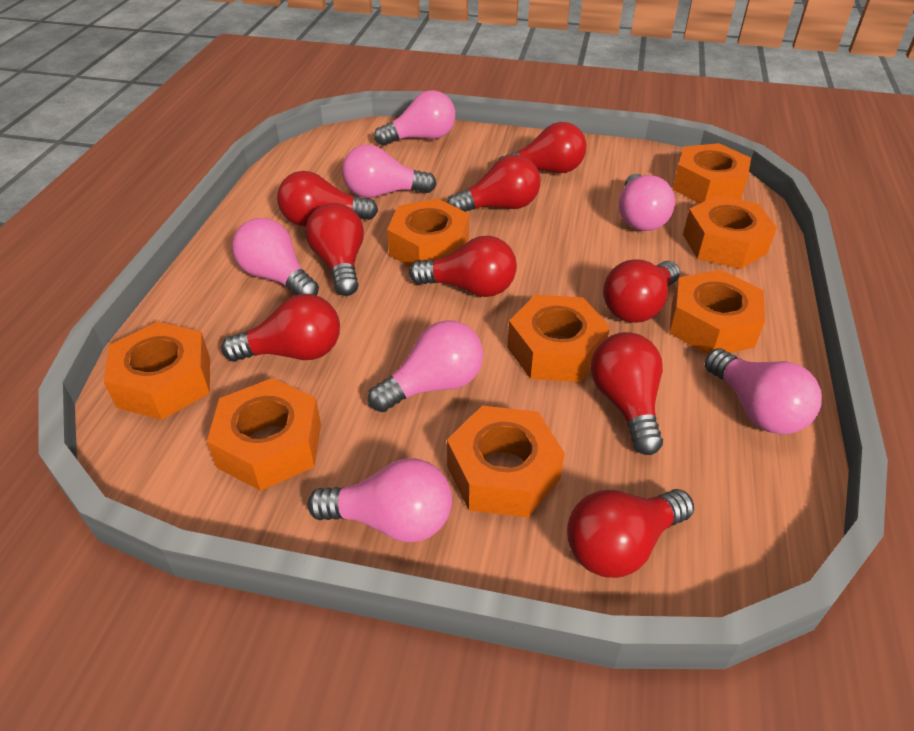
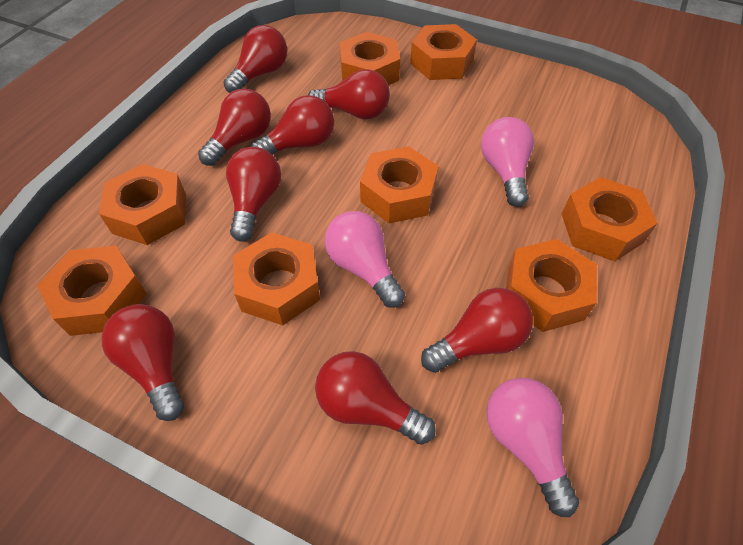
pink light bulb: [232,218,319,296] [307,458,452,542] [342,145,437,198] [368,320,483,412] [374,90,455,146] [619,174,675,231] [705,348,822,435] = 7 -> [325,211,405,308] [481,117,534,207] [486,378,579,517] = 3
red light bulb: [221,294,340,362] [277,171,378,226] [306,203,364,296] [409,236,517,297] [447,155,540,212] [499,122,587,173] [567,489,694,578] [591,332,663,455] [603,259,680,323] = 9 -> [102,304,184,421] [198,88,271,166] [223,25,287,93] [226,147,281,242] [250,95,334,155] [308,69,390,120] [315,351,436,445] [421,288,533,373] = 8

